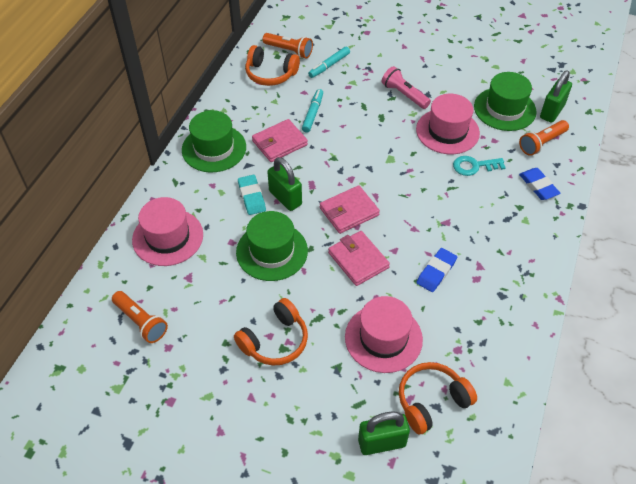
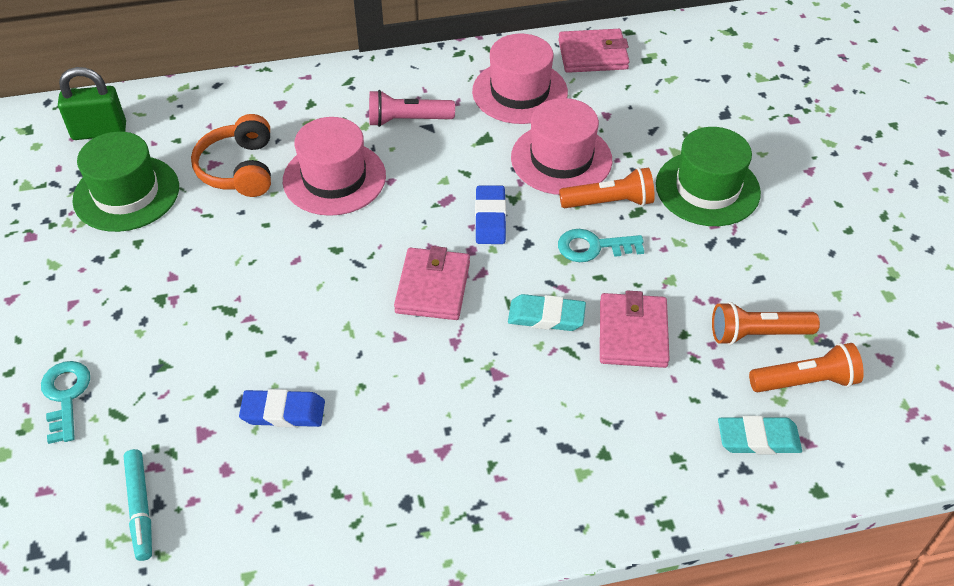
green hat: [182,110,246,172] [236,211,308,281] [474,72,537,131] = 3 -> [72,131,179,232] [656,127,761,226] = 2
green padlock: [267,157,302,211] [358,411,410,455] [540,70,572,123] = 3 -> [58,67,126,140] = 1
orange headphones: [234,298,308,366] [246,45,300,86] [399,362,477,434] = 3 -> [191,114,271,197] = 1
turquoise eraser: [238,175,266,215] = 1 -> [508,294,586,331] [718,416,802,454] = 2
turquoise key: [453,156,506,176] = 1 -> [41,361,90,444] [558,229,644,262] = 2
turquoise marker: [302,89,323,133] [308,47,350,78] = 2 -> [123,449,152,561] = 1

